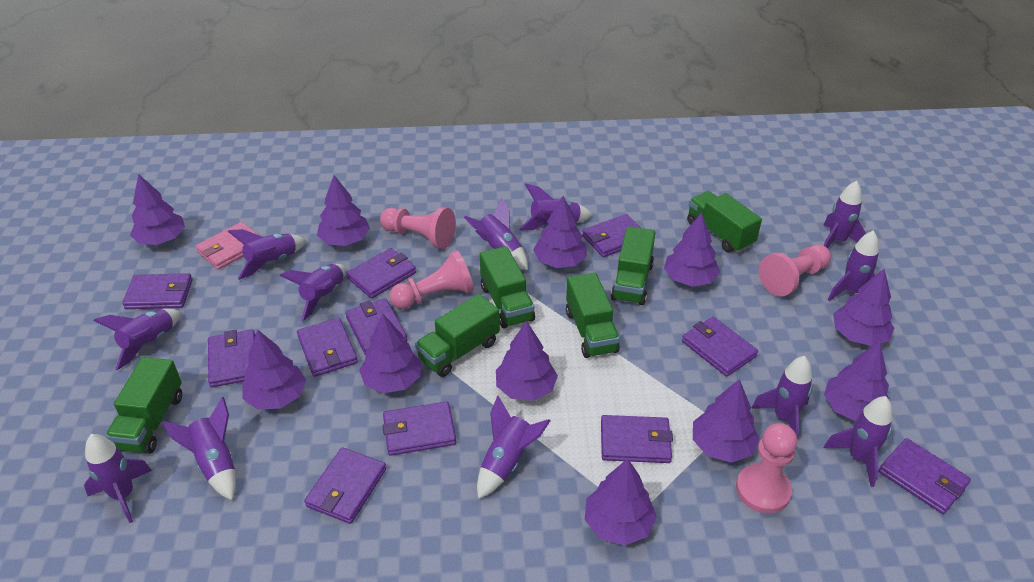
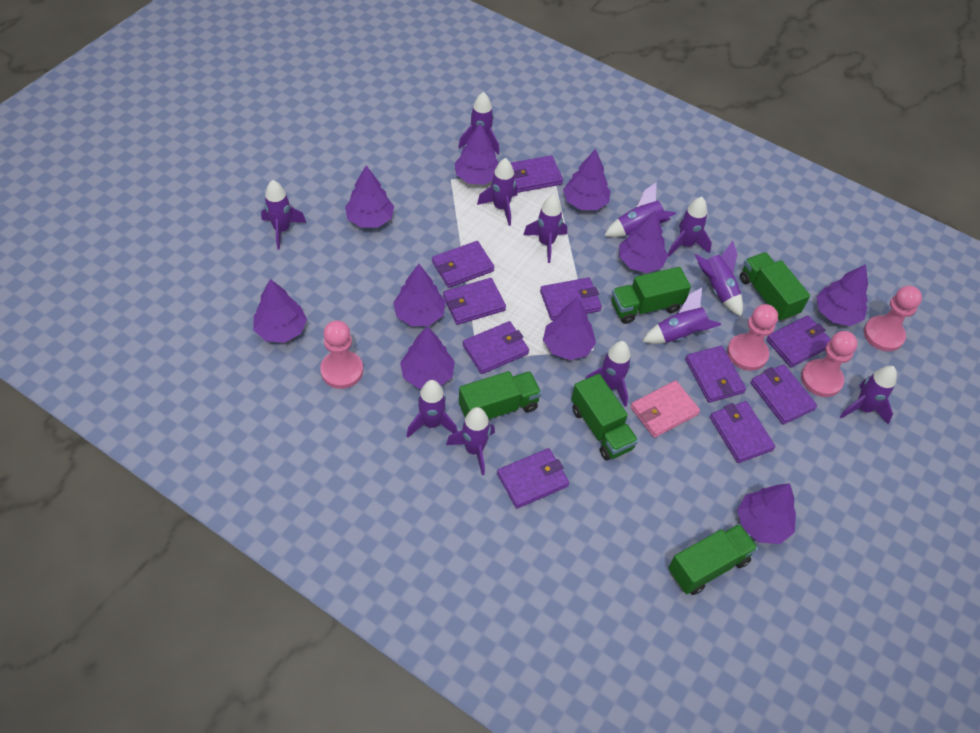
green truck: [105,357,182,454] [415,294,500,377] [480,246,535,329] [566,273,620,358] [611,226,656,305] [687,191,762,253] = 6 -> [459,371,542,419] [571,374,638,460] [611,267,691,324] [668,524,758,595] [740,252,810,321] = 5
purple tree: [130,174,185,245] [242,330,306,410] [317,175,370,246] [359,314,421,393] [496,321,558,401] [533,196,587,268] [585,458,657,546] [664,213,720,287] [693,379,760,463] [824,342,889,422] [833,269,894,346] = 11 -> [253,279,307,343] [345,165,394,228] [393,264,446,326] [400,326,455,389] [455,123,499,185] [543,297,596,360] [563,149,610,210] [619,211,668,273] [737,483,796,544] [816,264,868,326] = 10
purple wallet: [122,273,193,309] [208,329,255,387] [297,318,358,377] [304,447,386,524] [345,298,407,355] [346,248,416,299] [382,401,456,456] [582,214,641,257] [601,415,673,463] [682,317,758,377] [879,438,971,514] = 11 -> [432,241,494,288] [443,278,506,325] [463,321,529,374] [497,448,569,509] [511,155,563,193] [540,277,602,320] [685,346,746,403] [710,401,775,463] [751,364,817,425] [766,315,831,367] = 10

